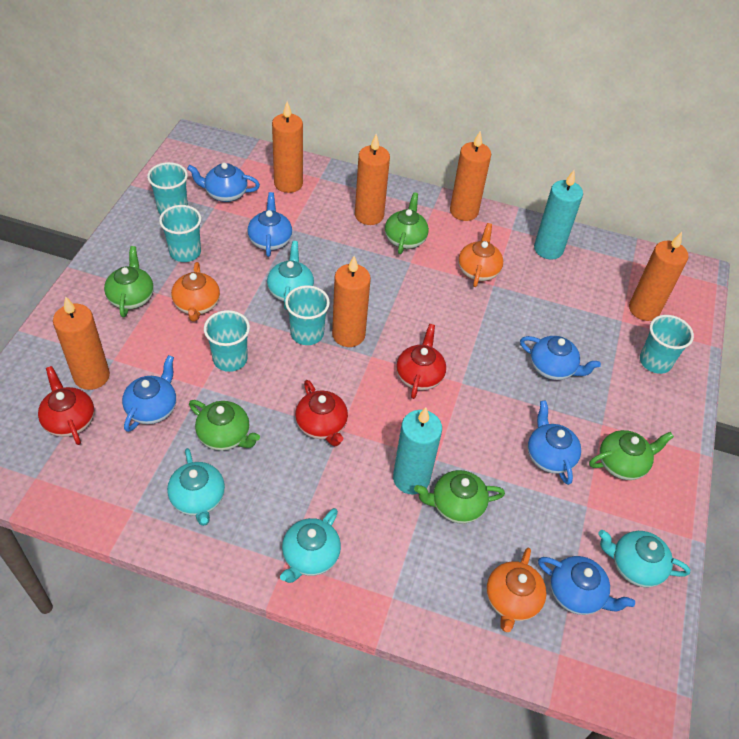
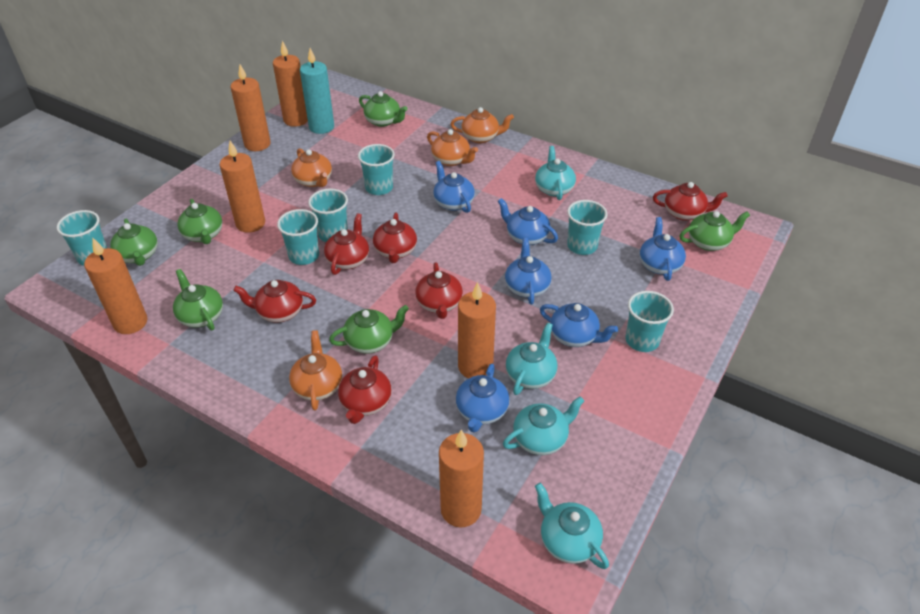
green teapot: [104,246,154,317] [189,400,260,451] [385,192,429,254] [414,470,505,524] [589,430,674,480] = 5 -> [110,219,158,266] [173,269,223,330] [177,199,223,244] [329,305,409,354] [359,91,408,127] [679,211,750,251] = 6
orange teapot: [171,262,220,321] [458,223,503,287] [486,548,546,632] = 3 -> [289,330,342,411] [291,148,332,187] [427,129,478,166] [450,107,514,143] = 4
red teapot: [38,366,94,445] [295,380,348,446] [396,324,446,399] = 3 -> [233,280,316,323] [324,213,369,275] [338,355,392,424] [373,213,417,263] [415,262,463,319] [653,182,728,221] = 6
turquoise candle: [393,407,442,494] [534,170,583,260] = 2 -> [300,48,334,134] = 1
turquoise cup: [147,162,188,214] [159,205,201,262] [204,310,250,372] [285,285,330,345] [640,315,694,374] = 5 -> [57,210,107,266] [277,209,319,265] [308,188,348,242] [358,144,395,195] [567,200,608,255] [625,291,674,352] = 6

